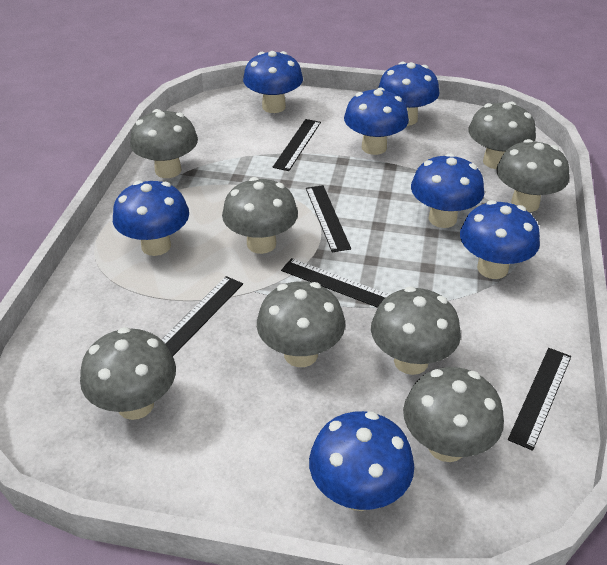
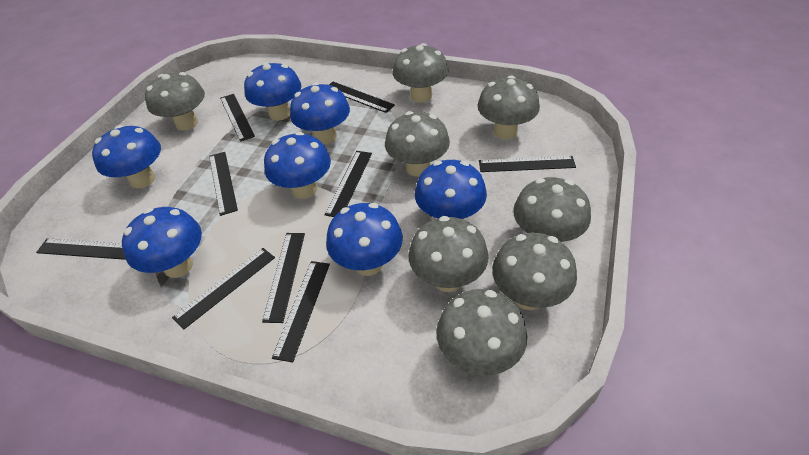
black ruler: [162,276,243,357] [273,119,321,171] [281,258,389,308] [306,185,351,252] [508,348,571,451] = 5 -> [36,238,126,260] [172,248,275,330] [209,152,238,216] [220,94,255,142] [262,233,305,323] [272,261,330,363] [325,151,372,217] [329,82,395,113] [479,156,576,172] = 9

